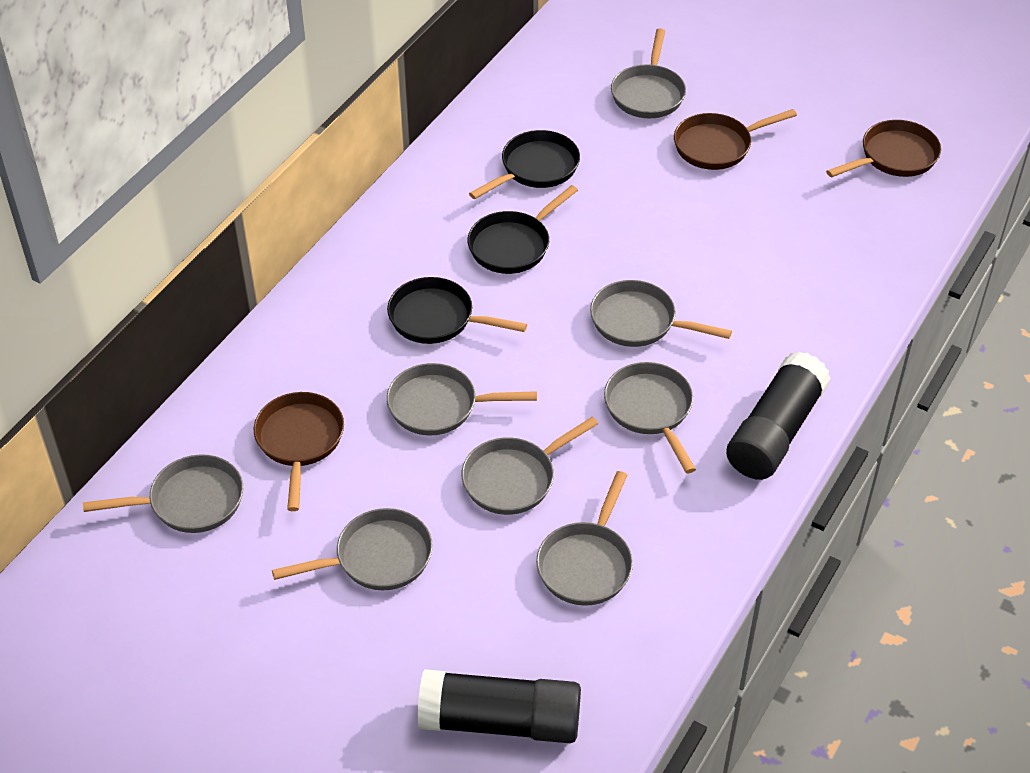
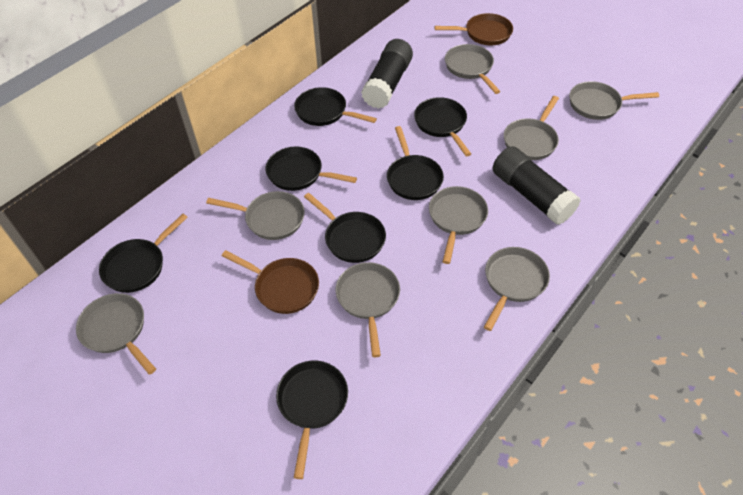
black pan: [387,277,527,344] [468,185,578,274] [469,130,580,199] = 3 -> [99,214,188,293] [266,146,357,191] [276,361,348,479] [294,87,377,126] [304,193,386,263] [387,126,444,200] [414,97,471,156] = 7
brown pan: [254,392,344,511] [674,109,797,170] [826,120,941,177] = 3 -> [222,250,319,314] [434,13,513,45] = 2

